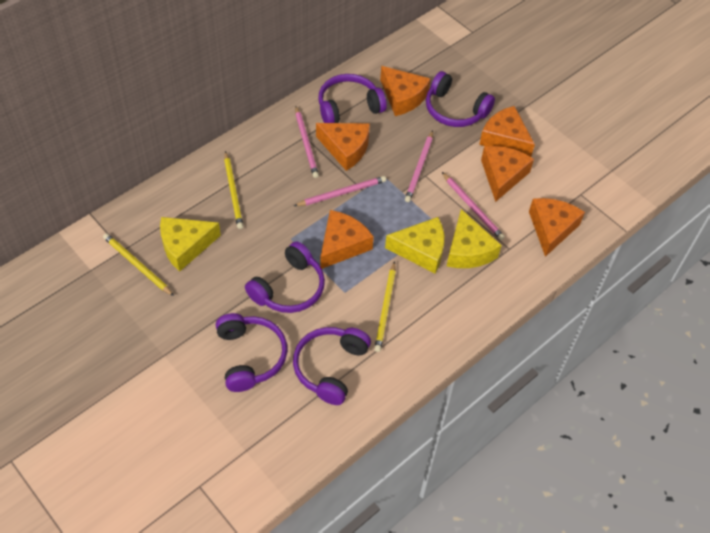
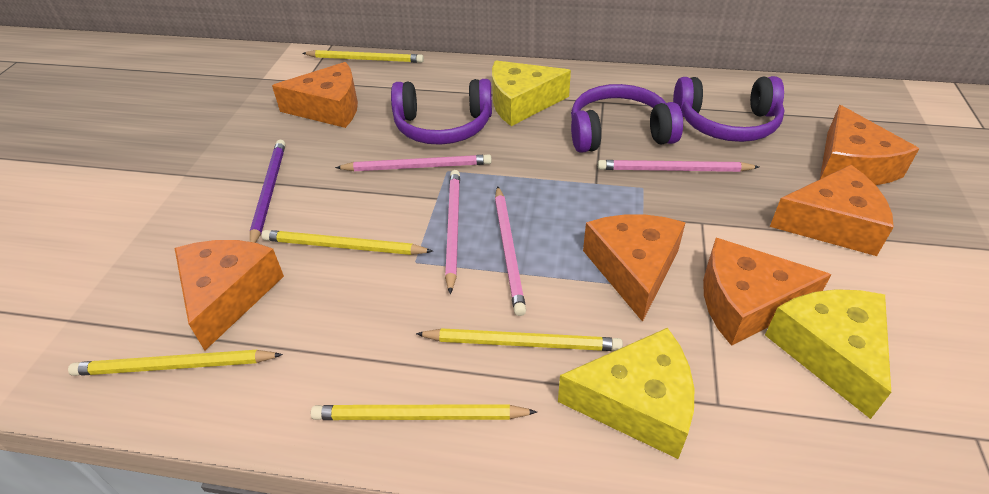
purple headphones: [216,313,287,392] [245,241,325,313] [293,327,371,405] [318,74,387,123] [426,71,495,127] = 5 -> [391,79,492,145] [571,84,683,153] [673,76,785,142] = 3
purple pencil: none = 0 -> [250,140,285,243] = 1
yellow pencil: [103,233,174,296] [224,151,243,229] [374,261,396,352] = 3 -> [68,350,283,376] [262,230,434,255] [302,50,424,63] [311,404,537,420] [416,328,623,351] = 5

